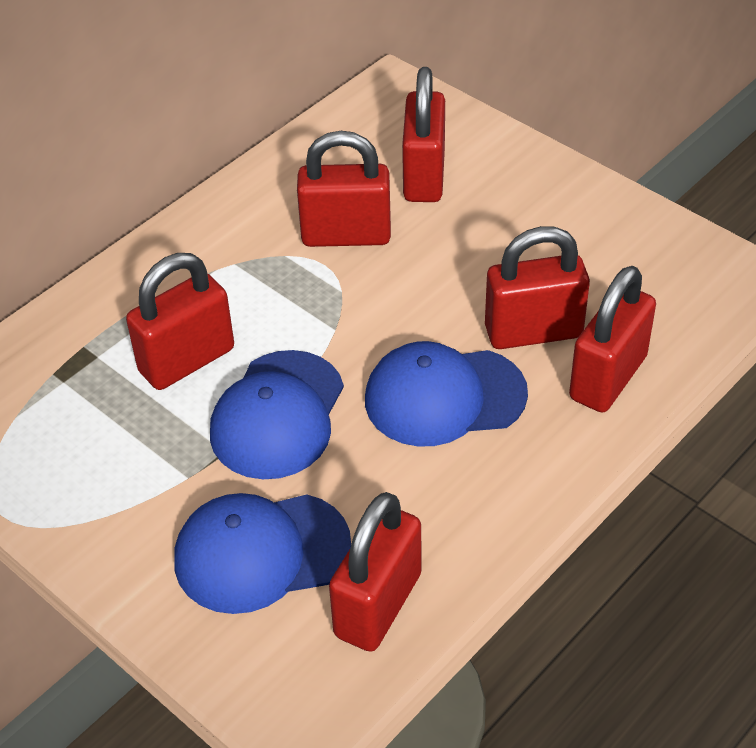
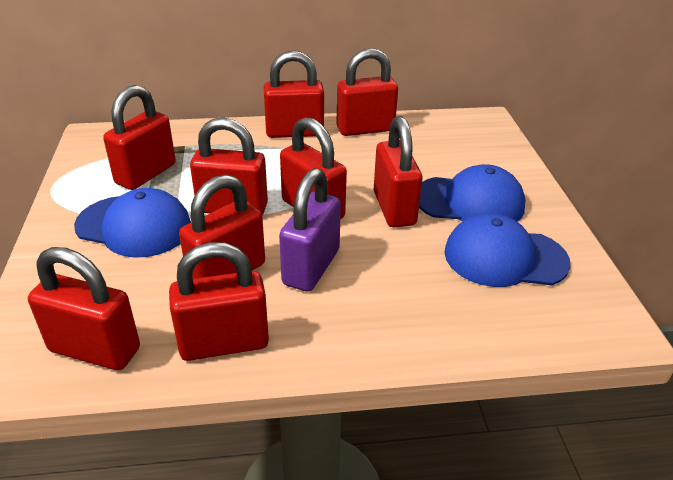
purple padlock: none = 0 -> [279,168,341,292] = 1
red padlock: [126,253,234,390] [297,131,391,247] [329,492,421,652] [402,67,445,202] [485,226,590,349] [569,266,656,413] = 6 -> [28,247,140,370] [103,85,176,190] [169,242,269,361] [179,174,265,279] [190,118,268,215] [264,51,324,138] [280,117,347,219] [336,48,398,136] [374,116,423,227] = 9

